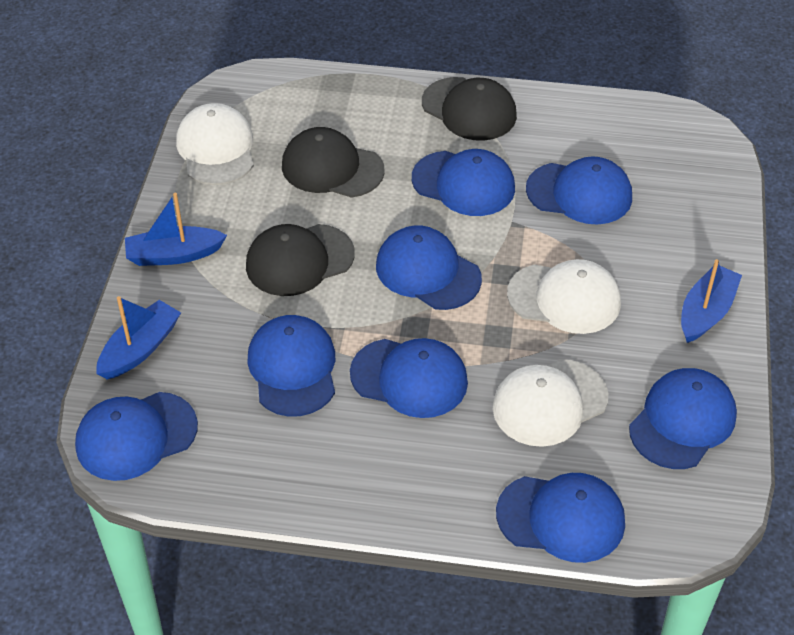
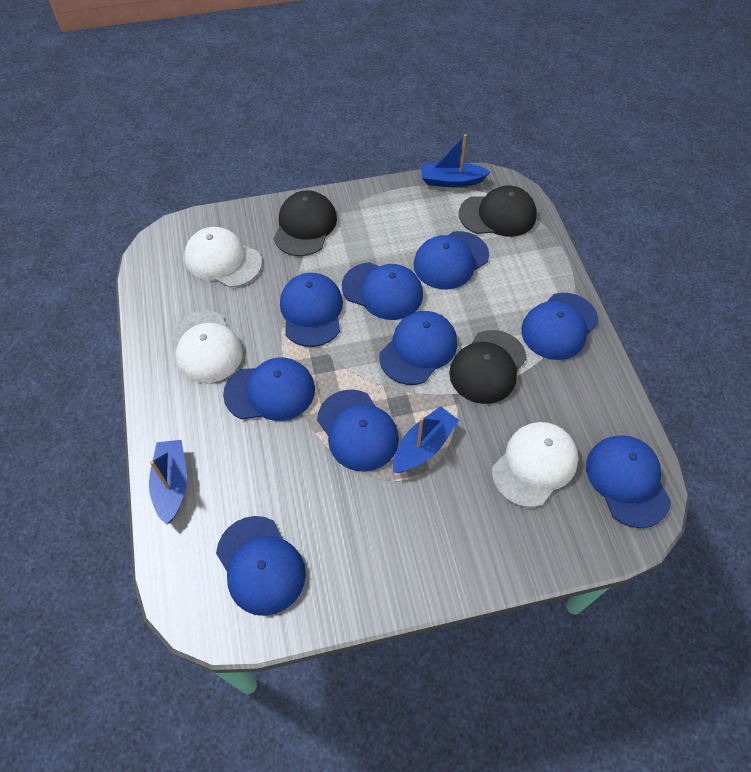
blue cap: [75,392,198,481] [247,315,335,417] [350,338,468,418] [376,225,482,310] [412,149,515,216] [496,473,625,563] [526,156,632,225] [629,368,737,469] = 8 -> [216,516,306,616] [223,358,315,421] [280,273,343,347] [317,389,399,472] [342,262,423,320] [379,311,457,385] [413,231,489,290] [521,293,599,360] [586,435,671,528] = 9

